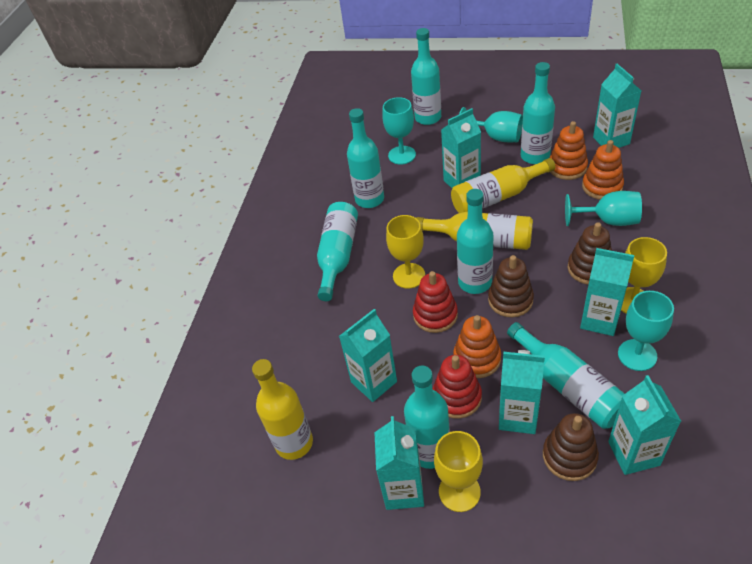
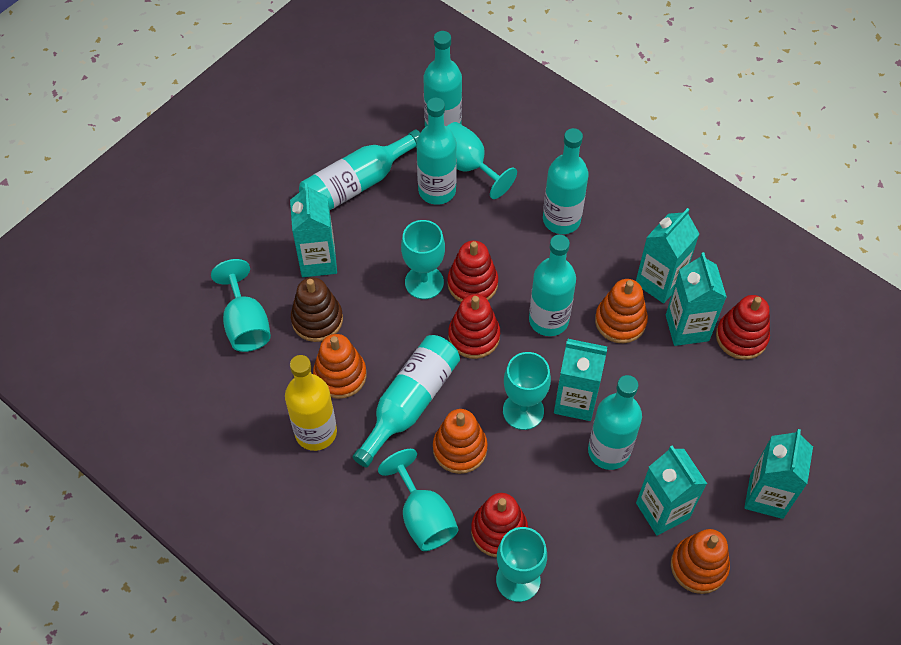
brown stacking toy: [488,255,534,317] [543,413,599,481] [568,222,612,285] = 3 -> [291,277,343,342] = 1
orange stacking toy: [453,315,501,378] [550,121,588,180] [582,140,624,200] = 3 -> [313,334,367,399] [433,409,488,474] [595,279,648,343] [671,529,730,594] = 4
red stacking toy: [413,271,458,333] [433,355,482,419] = 2 -> [447,241,498,302] [448,294,500,359] [471,493,528,557] [716,295,770,360] = 4
turquoise carton: [339,309,397,402] [374,416,424,510] [441,108,481,188] [499,350,545,434] [580,248,634,336] [593,64,641,148] [608,375,681,475] = 7 -> [290,183,337,277] [554,339,607,421] [636,208,699,303] [636,446,707,536] [666,252,727,346] [744,429,813,519] = 6
turquoise goblet: [382,97,416,165] [459,107,523,142] [565,191,642,226] [618,291,674,371] = 4 -> [211,259,271,352] [378,449,459,551] [401,220,445,299] [447,122,517,199] [496,527,547,602] [503,352,551,430] = 6
yellow bottle: [252,359,313,460] [417,212,533,250] [451,158,555,213] = 3 -> [285,355,337,451] = 1
yellow goblet: [386,215,425,289] [434,431,483,512] [621,237,667,314] = 3 -> none = 0

